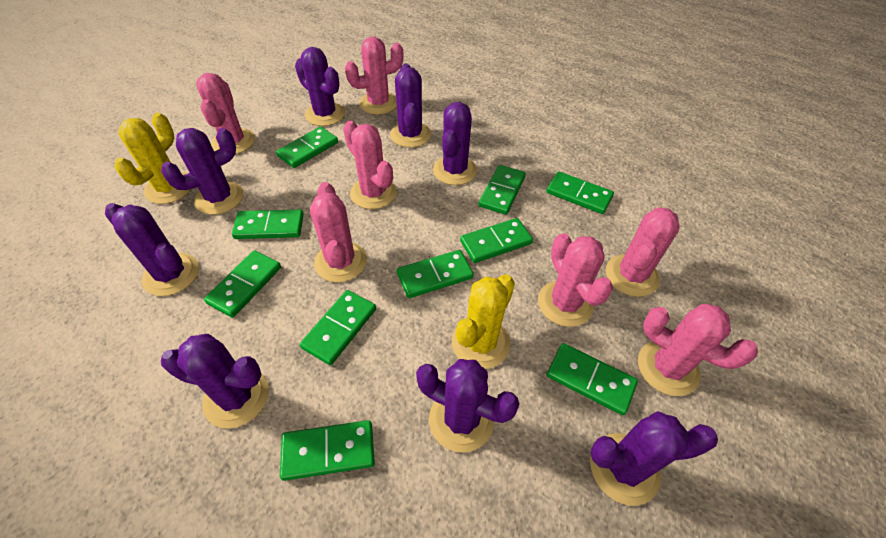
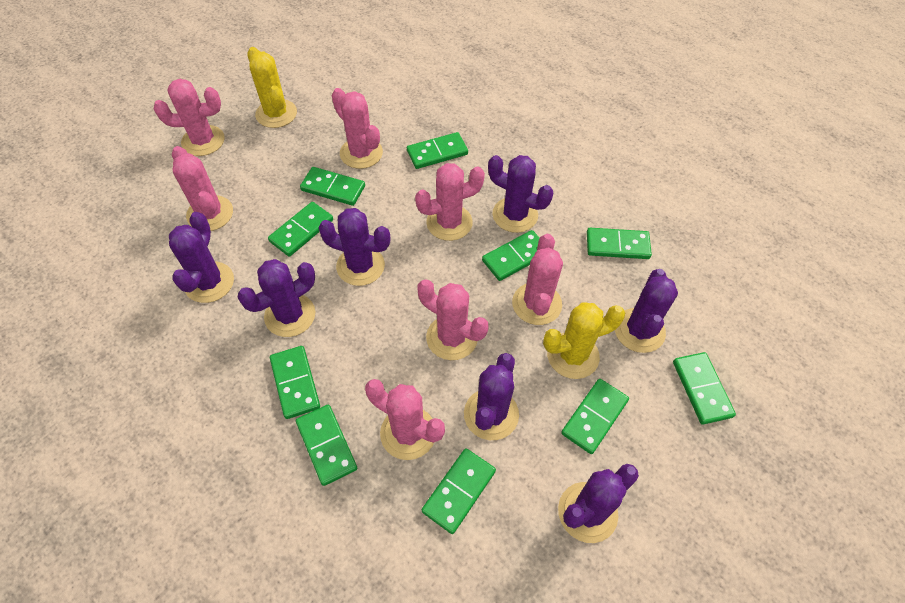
purple cactus: [105,203,199,296] [161,128,243,215] [161,334,269,428] [295,47,345,126] [390,64,431,148] [416,359,520,453] [433,102,477,185] [590,411,718,506] = 8 -> [169,212,234,303] [237,259,315,337] [319,208,390,286] [464,353,519,440] [488,155,553,233] [558,464,639,543] [615,269,678,353] = 7

